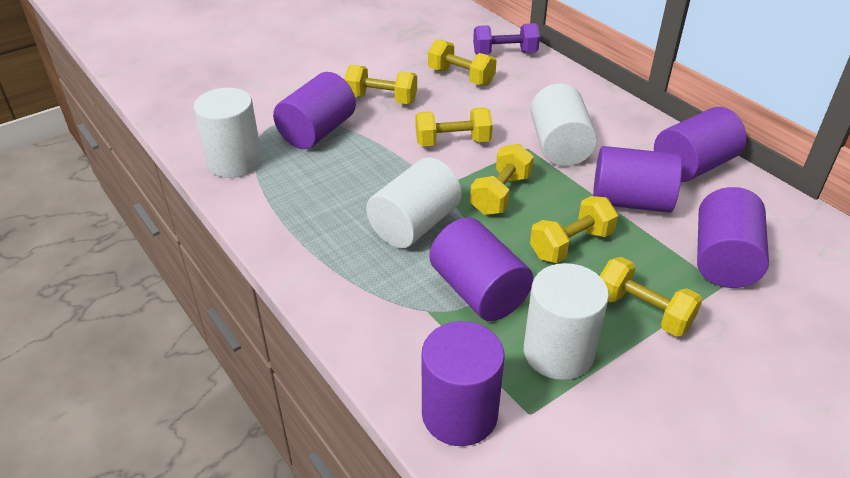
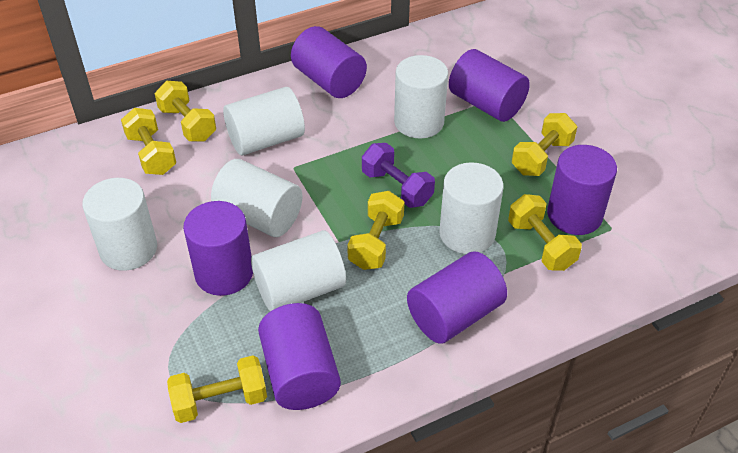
white cylinder: [194,88,262,178] [366,157,462,248] [524,263,609,380] [531,83,597,166] = 4 -> [82,178,157,271] [211,159,303,237] [223,87,305,155] [251,230,346,311] [394,55,448,139] [439,162,503,254] = 6

